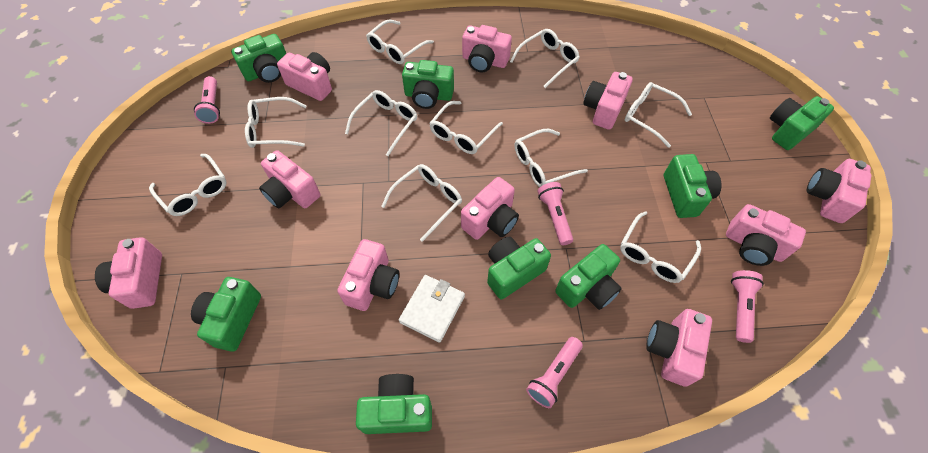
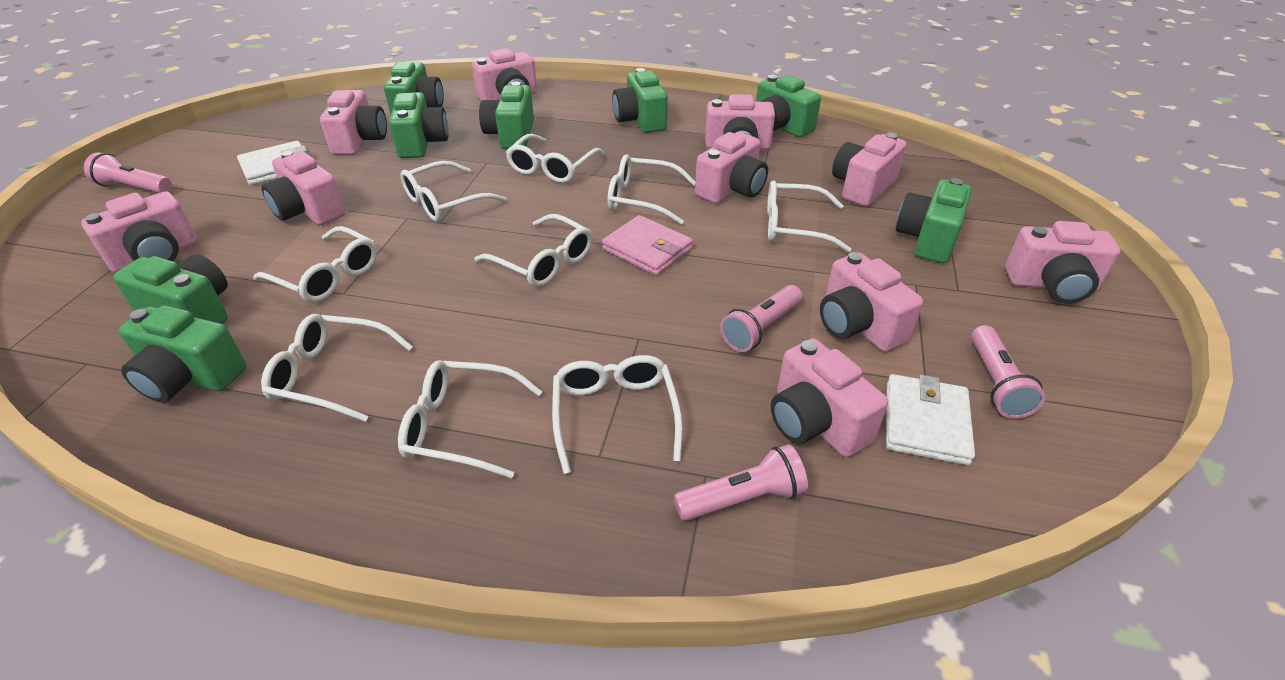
pink wallet: none = 0 -> [602,215,693,276] = 1
white glasses: [149,154,227,216] [245,97,307,148] [345,90,417,156] [366,19,434,64] [381,164,462,242] [429,101,503,154] [510,29,580,88] [514,129,588,187] [620,211,701,283] [625,82,692,148] = 10 -> [253,226,377,302] [261,314,413,422] [398,360,542,478] [400,161,506,221] [475,214,592,287] [506,134,604,183] [552,355,683,474] [607,154,695,225] [767,180,852,252] = 9
white wallet: [399,275,465,343] = 1 -> [237,141,307,185] [886,374,975,465] = 2

